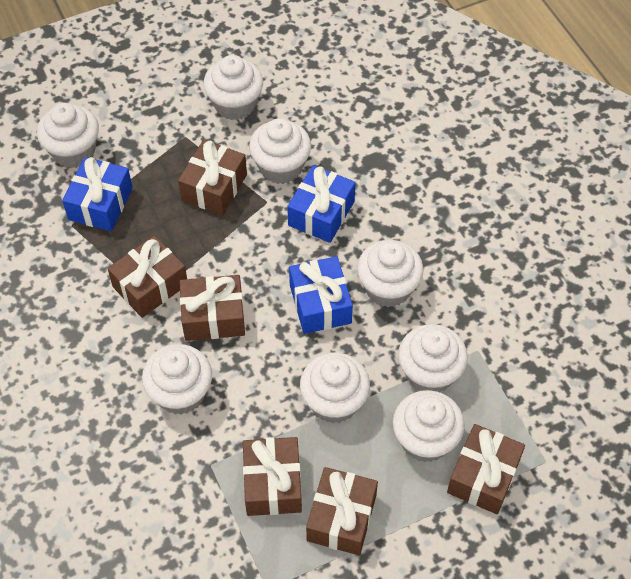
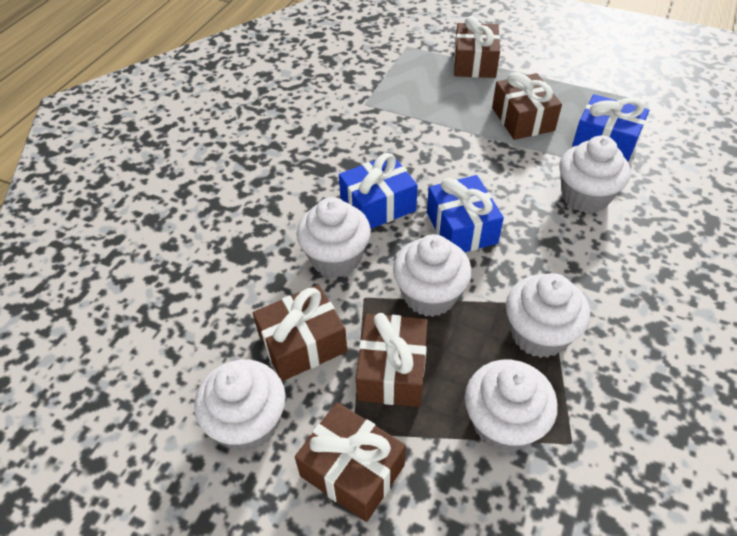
brown gift: [107,235,187,318] [178,140,247,215] [180,275,245,341] [243,437,302,516] [306,467,378,555] [447,424,525,514] = 6 -> [253,285,347,381] [295,402,406,522] [356,313,428,407] [454,16,500,78] [492,72,562,140] = 5
white cupcake: [37,103,99,168] [142,344,212,415] [203,55,263,120] [249,118,311,184] [300,353,370,423] [357,240,424,307] [393,390,465,462] [398,324,468,392] = 8 -> [194,360,286,451] [296,197,371,277] [393,234,472,317] [465,359,558,452] [506,273,590,358] [559,135,631,213] = 6

